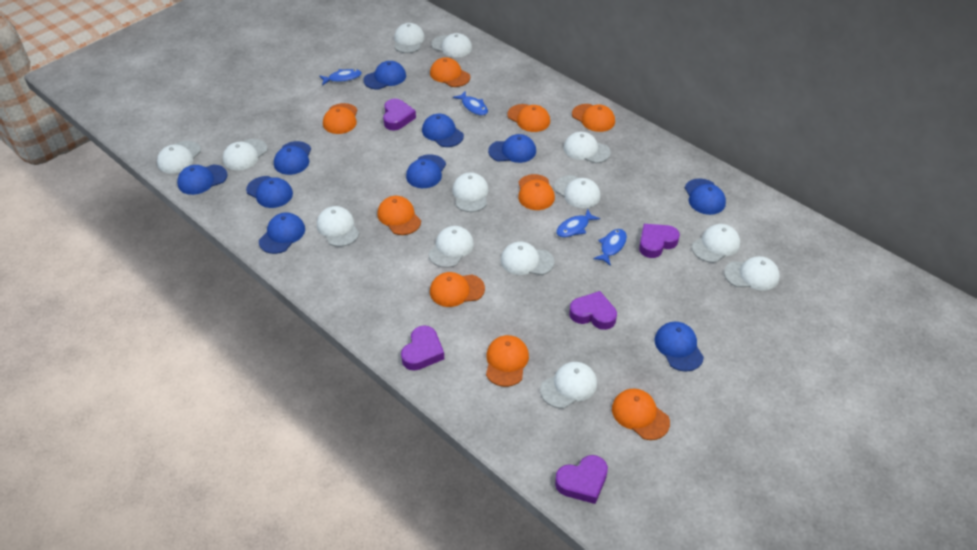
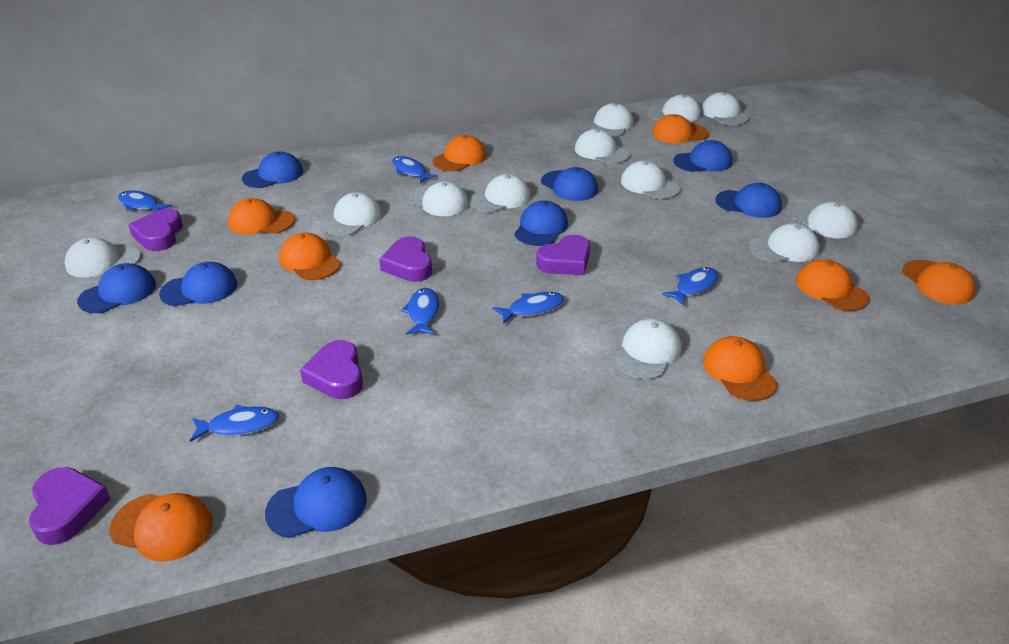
blue cap: [177,165,228,195] [246,176,293,208] [259,212,305,254] [274,141,311,175] [363,61,406,90] [406,154,446,188] [422,114,464,147] [488,134,536,163] [655,322,704,372] [685,178,726,215] = 10 -> [77,263,156,313] [159,262,237,306] [242,151,303,188] [265,467,367,538] [514,200,568,246] [541,167,598,201] [673,140,732,172] [715,183,782,218] = 8
blue fish: [319,69,362,85] [453,91,488,116] [556,209,600,237] [593,229,627,266] = 4 -> [118,191,172,212] [190,405,279,442] [392,156,438,183] [401,288,439,335] [492,292,564,324] [662,267,718,306] = 6
orange cap: [323,103,357,134] [377,196,421,235] [430,57,470,87] [430,272,485,307] [486,335,529,387] [507,104,550,132] [518,174,555,210] [572,104,615,132] [612,389,670,440] = 9 -> [109,493,213,562] [228,198,295,234] [279,233,341,280] [433,135,486,171] [652,114,709,143] [703,336,778,401] [796,259,869,311] [902,260,975,304] = 8
white cap: [157,141,201,174] [223,139,268,171] [317,206,359,247] [394,23,425,53] [428,226,474,268] [431,33,472,58] [452,172,489,212] [501,242,554,275] [540,362,597,409] [554,175,601,208] [564,132,611,163] [692,224,740,263] [724,256,780,291] = 13 -> [64,238,141,277] [321,192,382,236] [408,181,468,216] [469,174,530,212] [575,129,630,164] [590,103,634,137] [614,319,681,379] [621,161,680,199] [647,95,701,122] [701,92,749,125] [749,223,819,262] [791,202,858,238] = 12

